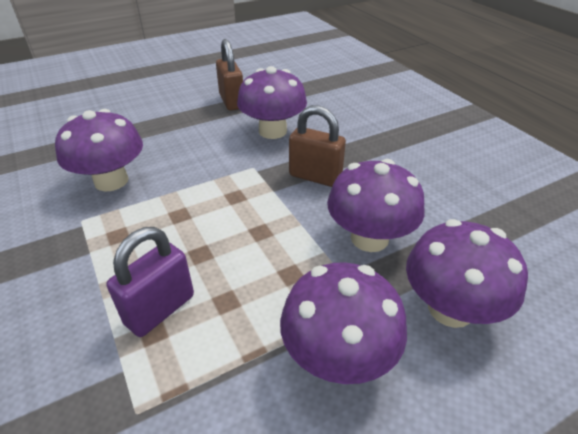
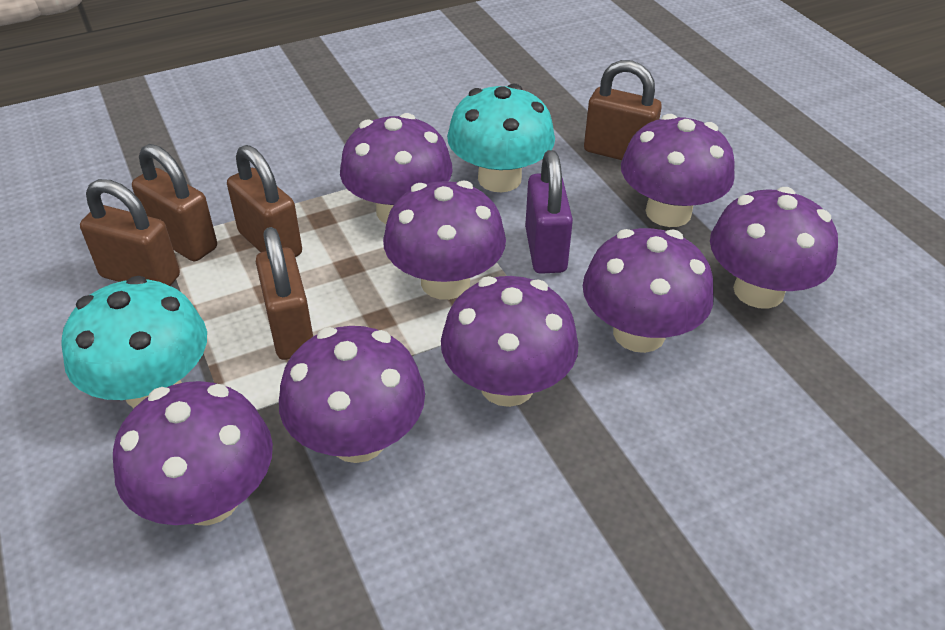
brown padlock: [216,39,243,111] [289,105,346,187] = 2 -> [80,179,180,286] [132,144,217,261] [227,145,302,257] [256,227,313,360] [584,60,662,160] = 5
purple mushroom: [55,109,143,192] [237,66,307,139] [280,262,407,384] [327,159,424,252] [406,219,528,328] = 5 -> [113,381,273,526] [279,326,425,463] [340,113,453,224] [383,180,506,300] [441,276,579,407] [583,228,714,353] [621,114,735,227] [710,187,838,309] = 8
turquoise mushroom: none = 0 -> [62,276,207,408] [447,84,555,192] = 2

